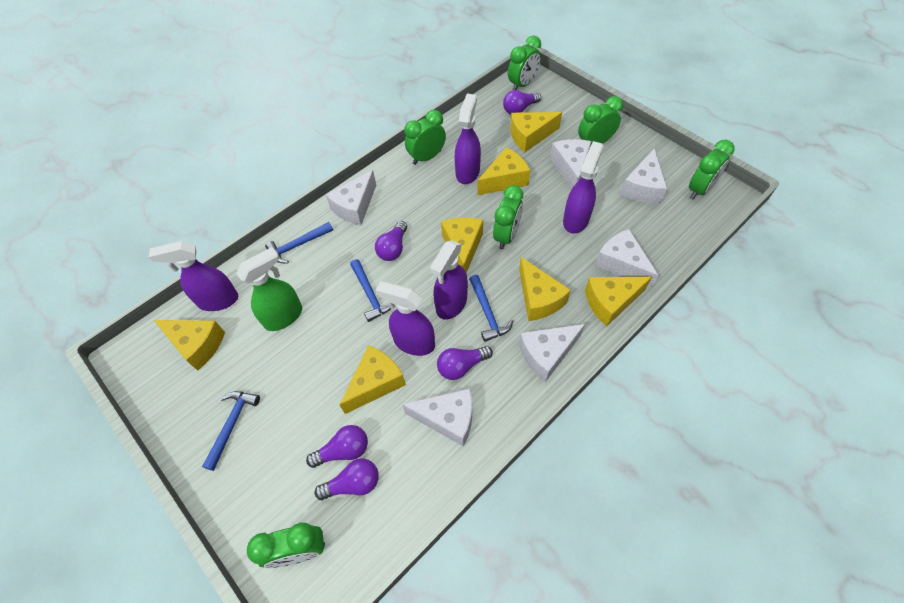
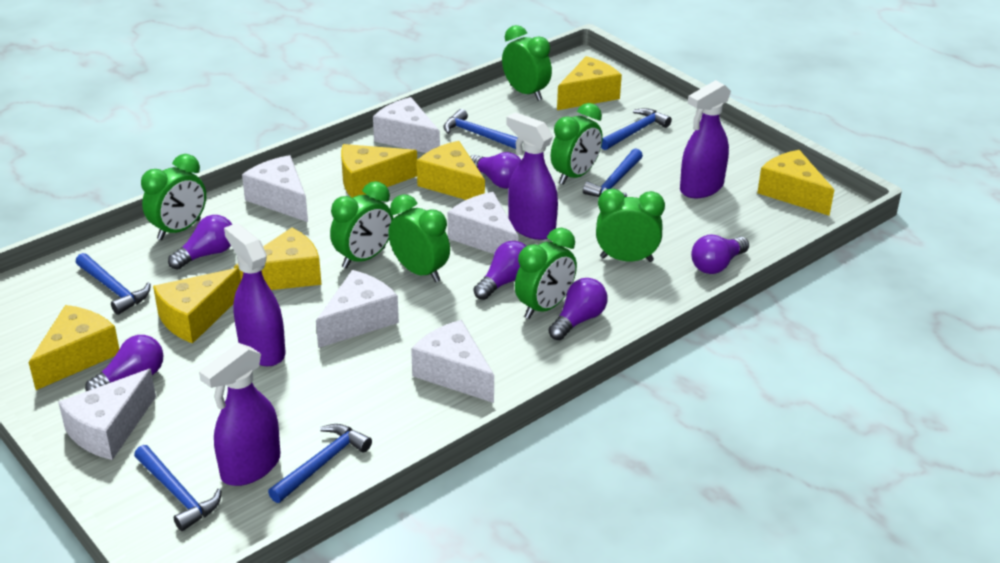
blue hammer: [202,391,260,471] [265,222,333,263] [350,259,391,322] [469,275,513,342] = 4 -> [76,253,151,315] [134,445,222,531] [268,424,372,503] [443,109,518,149] [583,148,643,197] [601,108,672,150] = 6
green clock: [247,523,325,568] [404,110,446,165] [493,185,523,249] [508,36,541,90] [578,96,623,146] [689,140,734,199] = 6 -> [141,154,206,240] [330,181,393,268] [388,194,450,282] [502,25,552,101] [515,228,577,319] [551,103,603,185] [596,189,665,262] = 7
green spray bottle: [236,247,302,331] = 1 -> none = 0
purple light bulb: [306,425,368,468] [314,458,379,500] [375,221,407,261] [437,346,493,380] [503,90,541,114] = 5 -> [85,335,163,391] [168,215,232,270] [470,152,521,189] [474,241,526,300] [548,278,607,340] [691,235,749,274] = 6
purple spray bottle: [149,241,238,311] [375,281,435,356] [430,240,468,320] [455,94,481,184] [563,141,603,234] = 5 -> [199,343,280,486] [224,223,285,366] [506,112,558,240] [680,80,731,198] = 4

